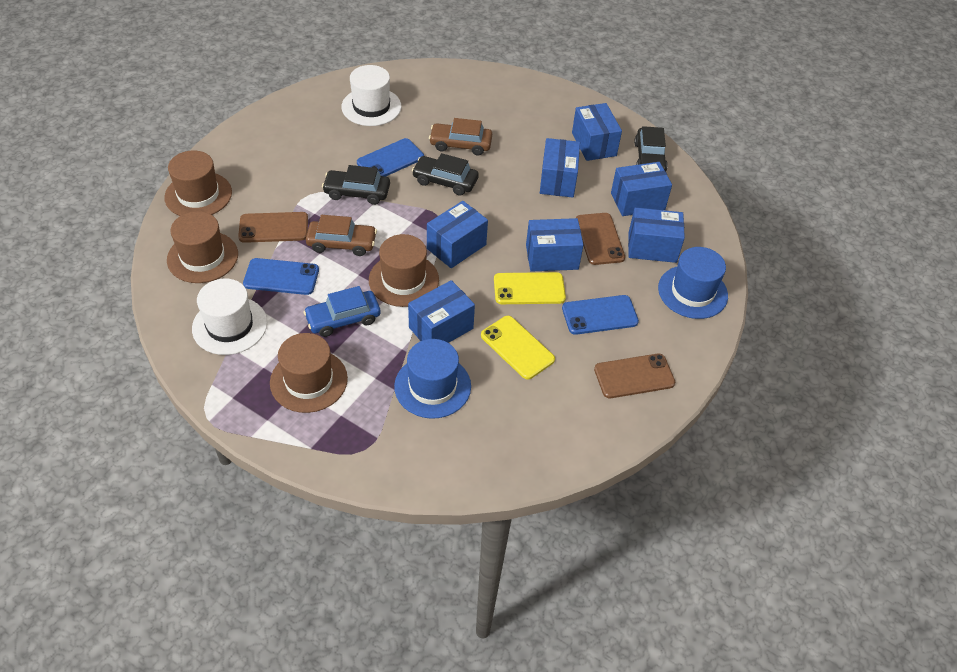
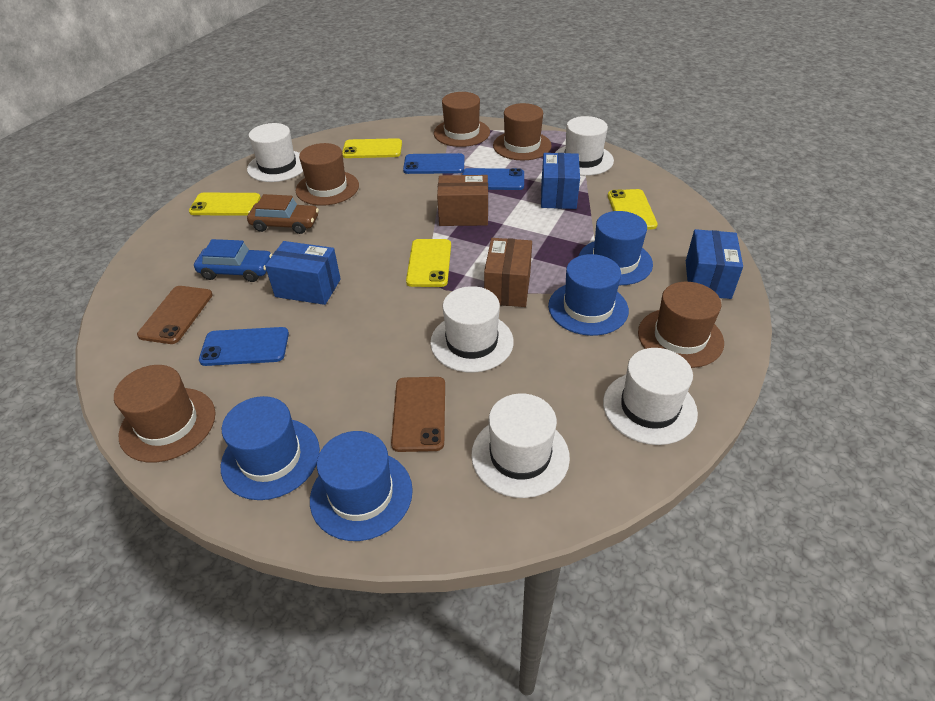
black car: [322,165,390,205] [412,153,479,196] [634,126,668,171] = 3 -> none = 0
blue box: [408,280,475,343] [427,201,488,268] [526,218,584,272] [540,138,580,198] [572,103,622,161] [611,162,672,216] [628,208,685,263] = 7 -> [265,241,341,305] [541,153,580,209] [686,229,743,299] = 3
blue hat: [394,339,471,419] [658,247,728,319] = 2 -> [221,396,320,500] [310,431,413,541] [548,254,629,336] [579,211,653,285] = 4
brown box: none = 0 -> [437,175,488,226] [484,238,532,307] = 2
brown car: [306,215,377,256] [429,118,492,156] = 2 -> [247,194,319,234] = 1
brown hat: [164,150,232,216] [167,211,238,283] [270,333,348,413] [369,234,439,307] = 4 -> [114,365,215,462] [296,143,359,206] [434,92,490,147] [493,103,552,160] [638,282,724,368] = 5
brown phone: [238,212,308,243] [576,213,625,265] [594,354,675,398] = 3 -> [137,286,213,344] [391,377,445,452] = 2
white hat: [192,279,267,355] [341,65,401,126] = 2 -> [247,123,303,182] [430,286,514,372] [471,393,570,498] [555,116,614,176] [603,348,698,445] = 5
yellow phone: [481,316,555,380] [494,272,566,304] = 2 -> [189,193,261,216] [342,138,402,158] [406,239,451,287] [608,189,658,230] = 4

